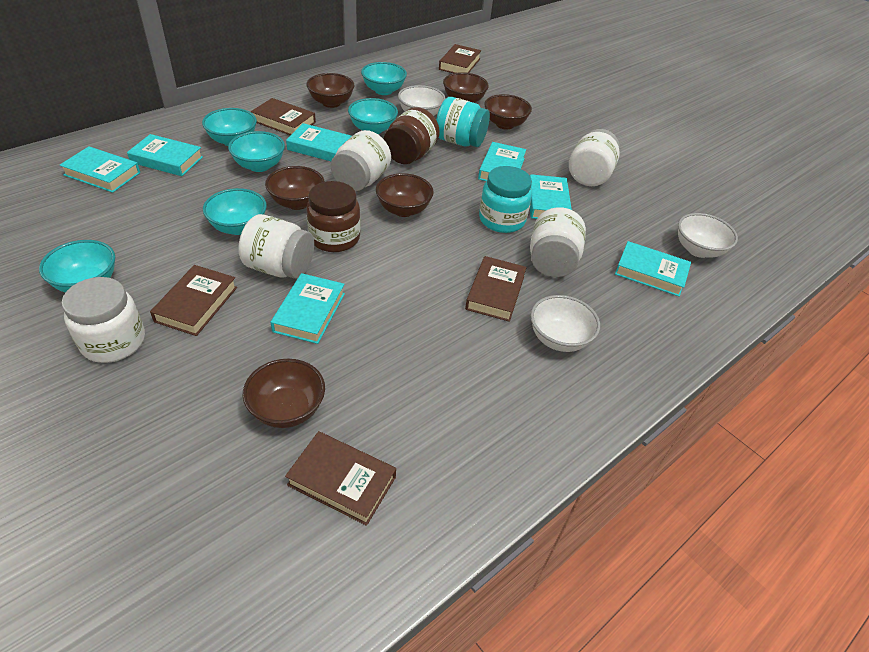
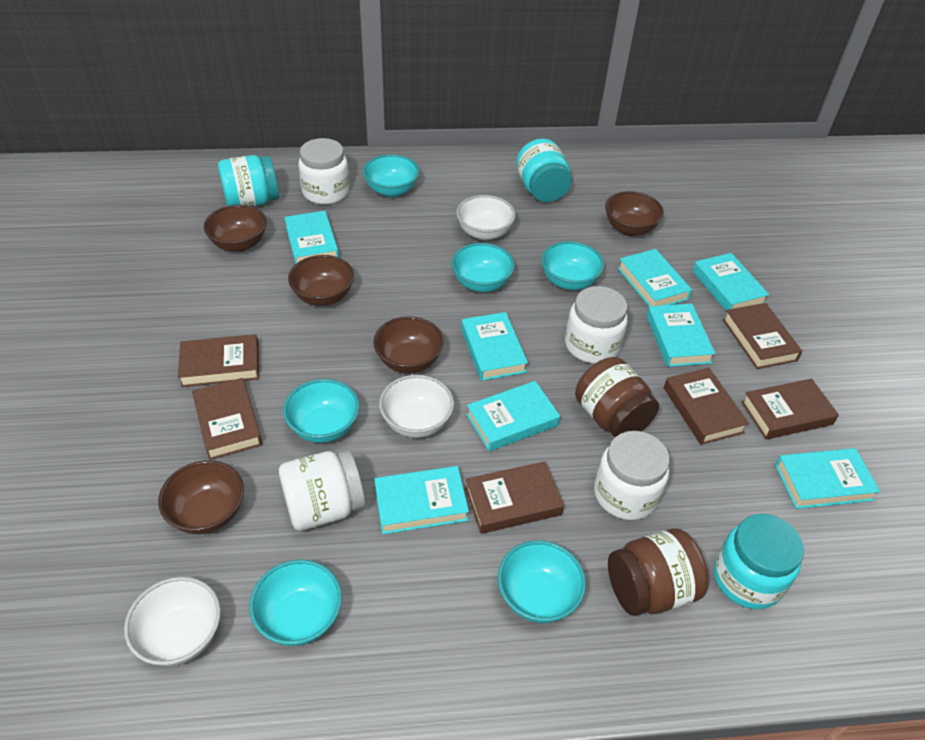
brown book: [150,265,237,336] [251,98,316,135] [285,431,396,526] [439,44,481,73] [465,256,527,322] = 5 -> [178,334,259,387] [192,378,262,460] [465,461,564,534] [664,368,749,445] [723,303,802,369] [741,379,839,439] = 6
brown bowl: [243,359,325,428] [265,166,325,210] [306,73,354,108] [376,173,434,217] [443,72,489,103] [484,94,532,129] = 6 -> [158,460,244,534] [204,205,267,252] [288,255,354,306] [373,316,444,373] [605,191,664,236] = 5
turquoise book: [60,146,140,193] [127,134,203,176] [271,273,345,344] [286,123,352,161] [478,142,526,181] [530,174,572,219] [615,241,691,297] = 7 -> [284,211,339,263] [374,466,469,534] [461,312,528,381] [466,381,560,451] [618,249,692,306] [646,303,716,367] [693,253,769,312] [775,448,880,509] = 8
turquoise jar: [436,97,490,147] [479,166,532,233] = 2 -> [218,155,279,207] [516,139,572,202] [714,514,804,609] = 3
white jar: [62,277,145,363] [238,214,314,279] [331,130,391,191] [530,207,586,277] [569,129,620,186] = 5 -> [279,450,365,531] [298,138,349,205] [565,286,628,363] [594,431,670,520] = 4

